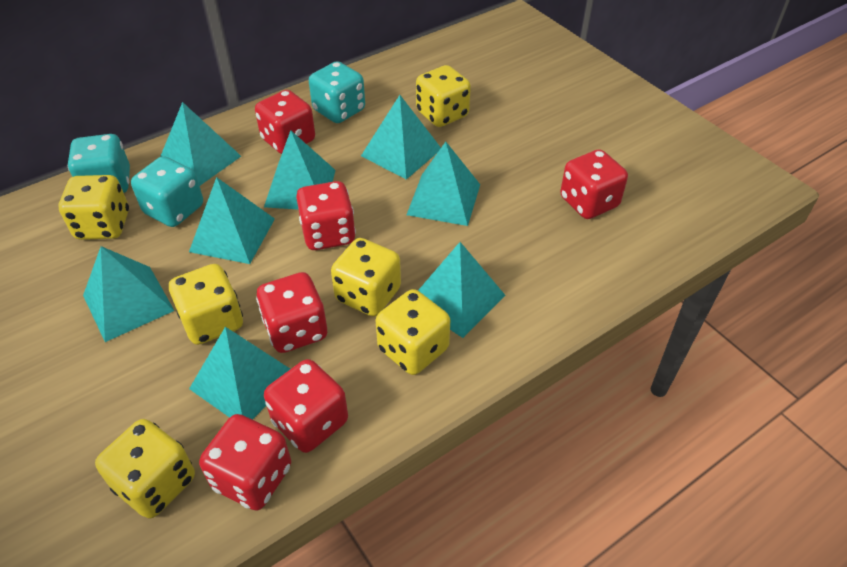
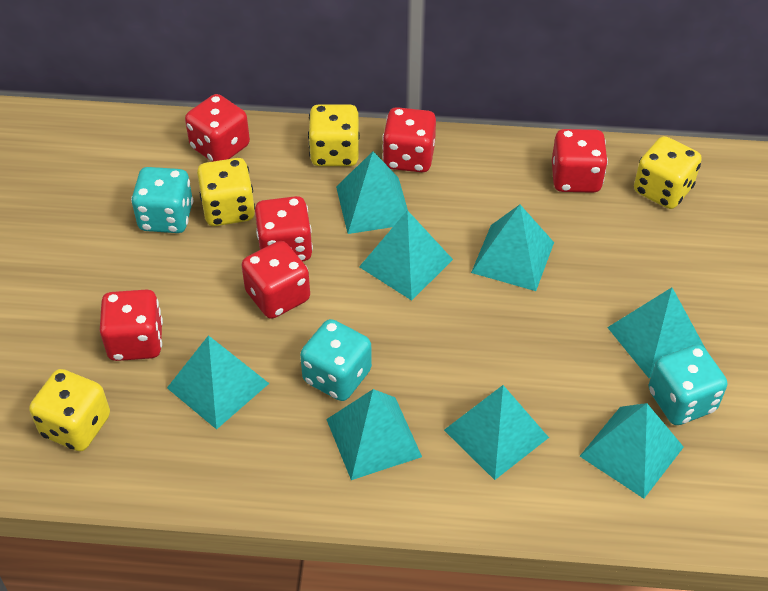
yellow dice: [59,175,129,240] [95,419,195,518] [169,264,243,345] [331,238,401,316] [375,289,450,375] [416,65,471,127] = 6 -> [29,369,110,452] [197,158,255,226] [308,104,360,166] [634,136,702,209] = 4

